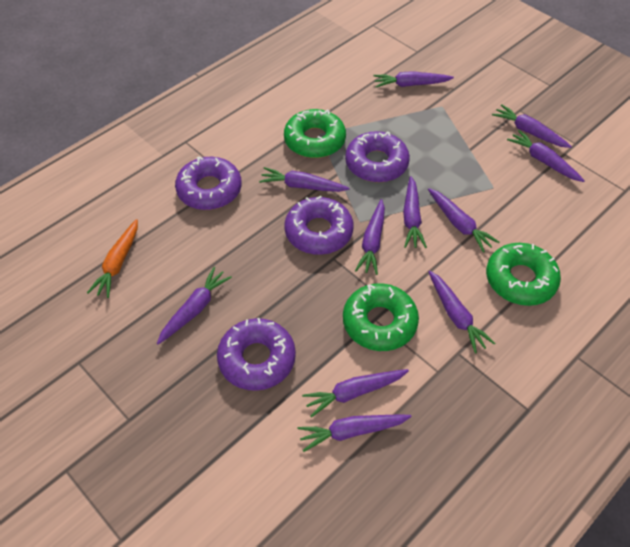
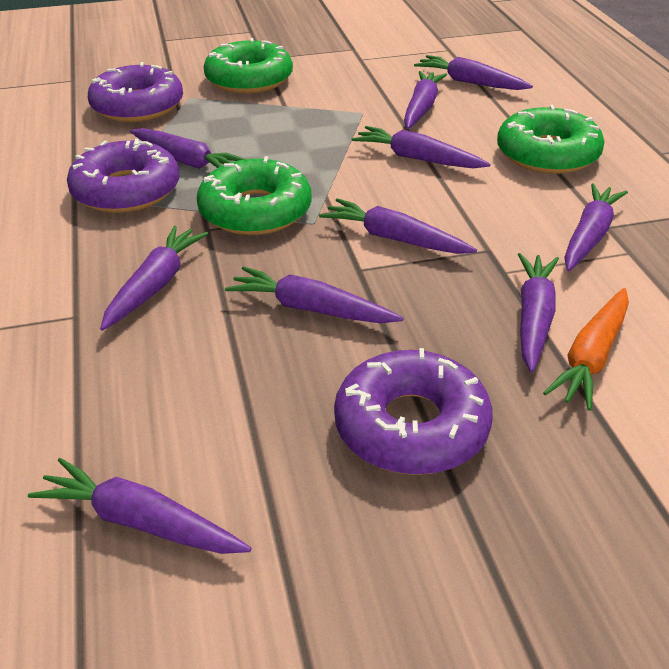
purple carrot: [157,267,232,344] [259,167,349,192] [298,414,412,452] [302,369,409,417] [355,199,385,275] [373,71,454,87] [403,176,427,248] [428,188,499,253] [428,270,496,354] [492,104,572,148] [507,130,585,182] = 11 -> [28,458,251,554] [100,226,208,331] [130,128,245,169] [225,266,403,323] [319,198,477,254] [352,126,490,168] [404,71,447,129] [414,55,533,90] [518,253,559,372] [564,183,628,271] = 10
purple donut: [175,157,242,210] [217,318,296,391] [284,196,353,255] [345,131,410,183] = 4 -> [67,138,180,213] [88,62,183,122] [334,348,492,475] = 3

